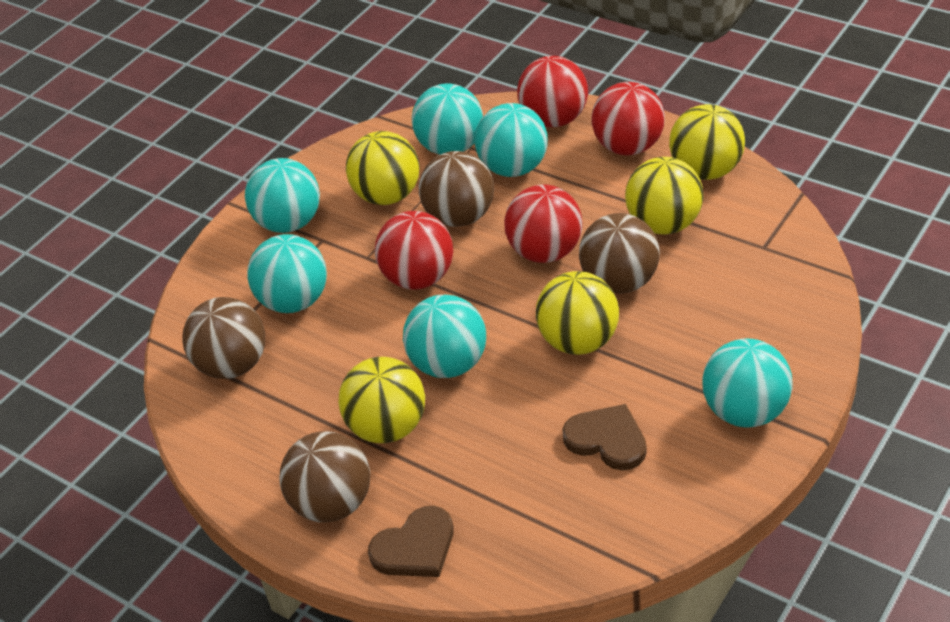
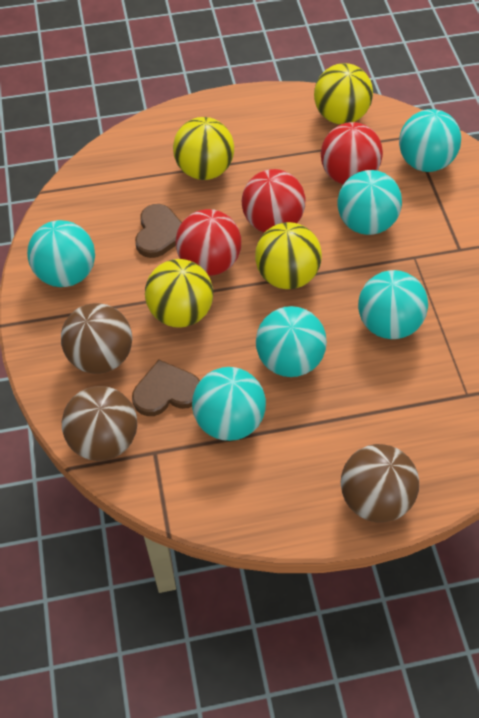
brown ball: [182,297,265,379] [280,431,370,522] [419,151,494,227] [579,213,660,294] = 4 -> [61,303,132,374] [62,386,137,461] [341,444,419,522] = 3
red ball: [375,211,453,290] [504,184,582,263] [517,56,588,127] [592,82,665,155] = 4 -> [176,209,241,276] [242,169,305,233] [321,122,383,184] = 3
yellow ball: [339,357,425,443] [346,131,420,205] [536,271,619,355] [625,157,704,234] [669,104,745,180] = 5 -> [145,259,213,328] [173,117,234,180] [255,222,322,289] [314,63,373,124] = 4

